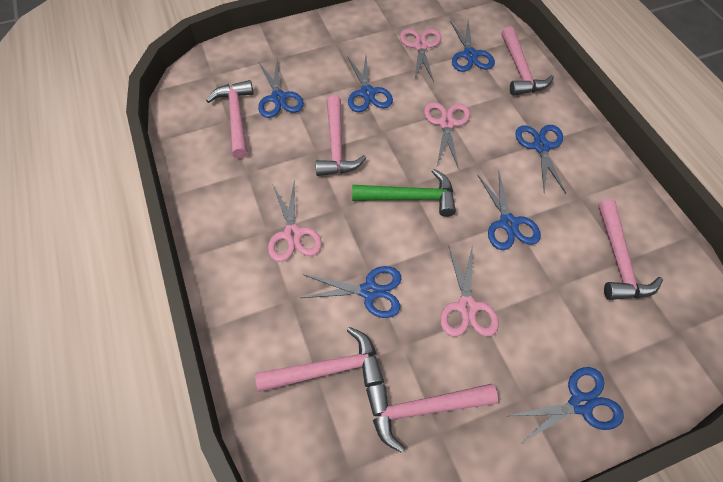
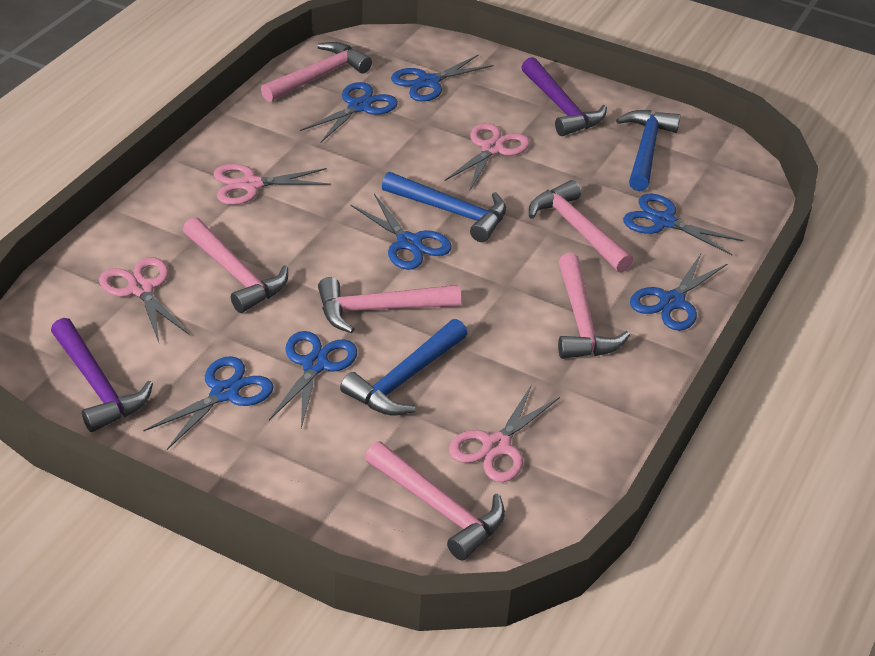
blue hammer: none = 0 -> [340,319,468,415] [382,172,506,242] [616,110,681,191] = 3
green hammer: [352,169,456,217] = 1 -> none = 0
purple hammer: none = 0 -> [51,318,153,432] [522,57,607,136] = 2

